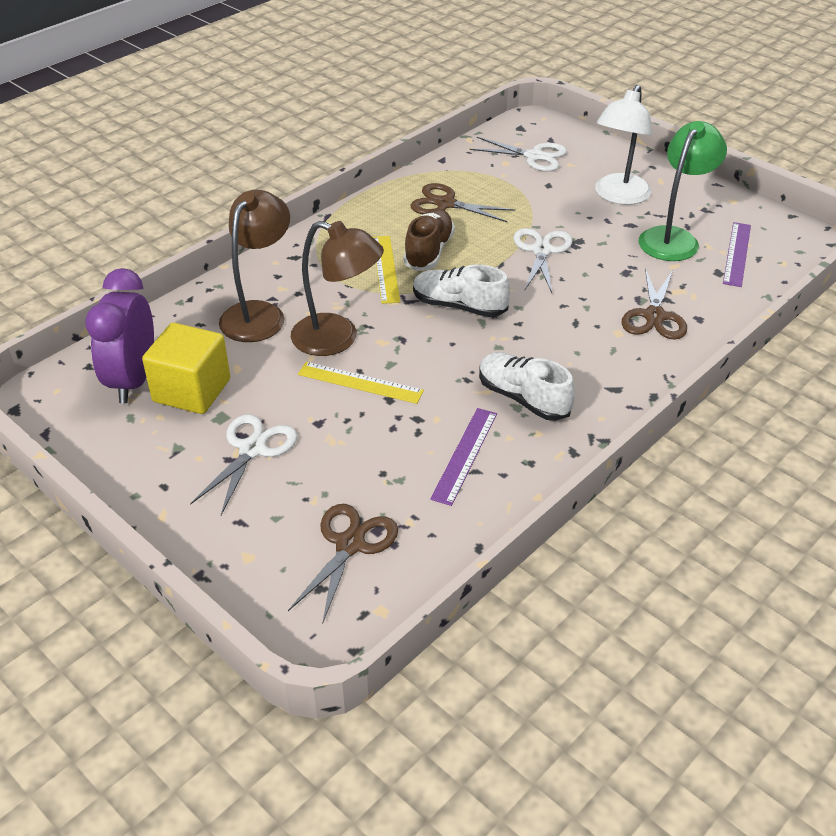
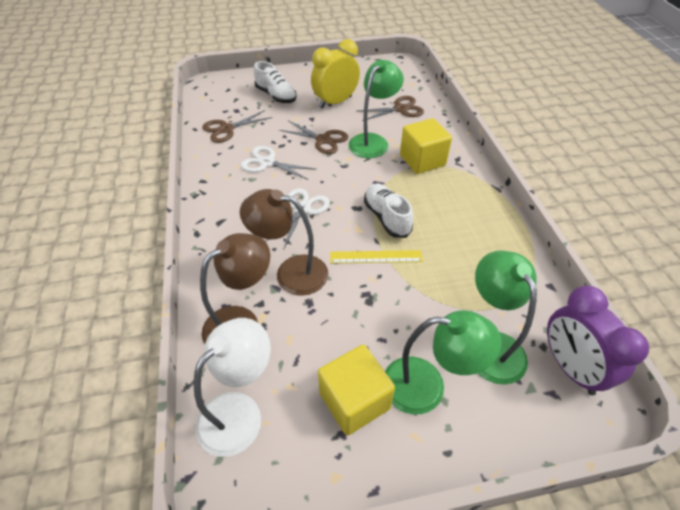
brown shoe: [403,209,455,271] = 1 -> none = 0
green lamp: [639,121,727,261] = 1 -> [348,59,404,158] [385,310,501,414] [475,250,537,385] = 3
purple ruler: [430,408,497,506] [723,222,751,287] = 2 -> none = 0
white scissors: [190,414,297,515] [469,137,567,172] [513,228,572,293] = 3 -> [241,146,317,180] [265,188,330,250] = 2
yellow clock: none = 0 -> [311,39,360,109] = 1
yellow cube: [142,323,230,414] = 1 -> [318,345,395,436] [400,118,452,174] = 2
yellow ruler: [298,362,424,404] [373,236,400,304] = 2 -> [330,250,423,264] = 1

